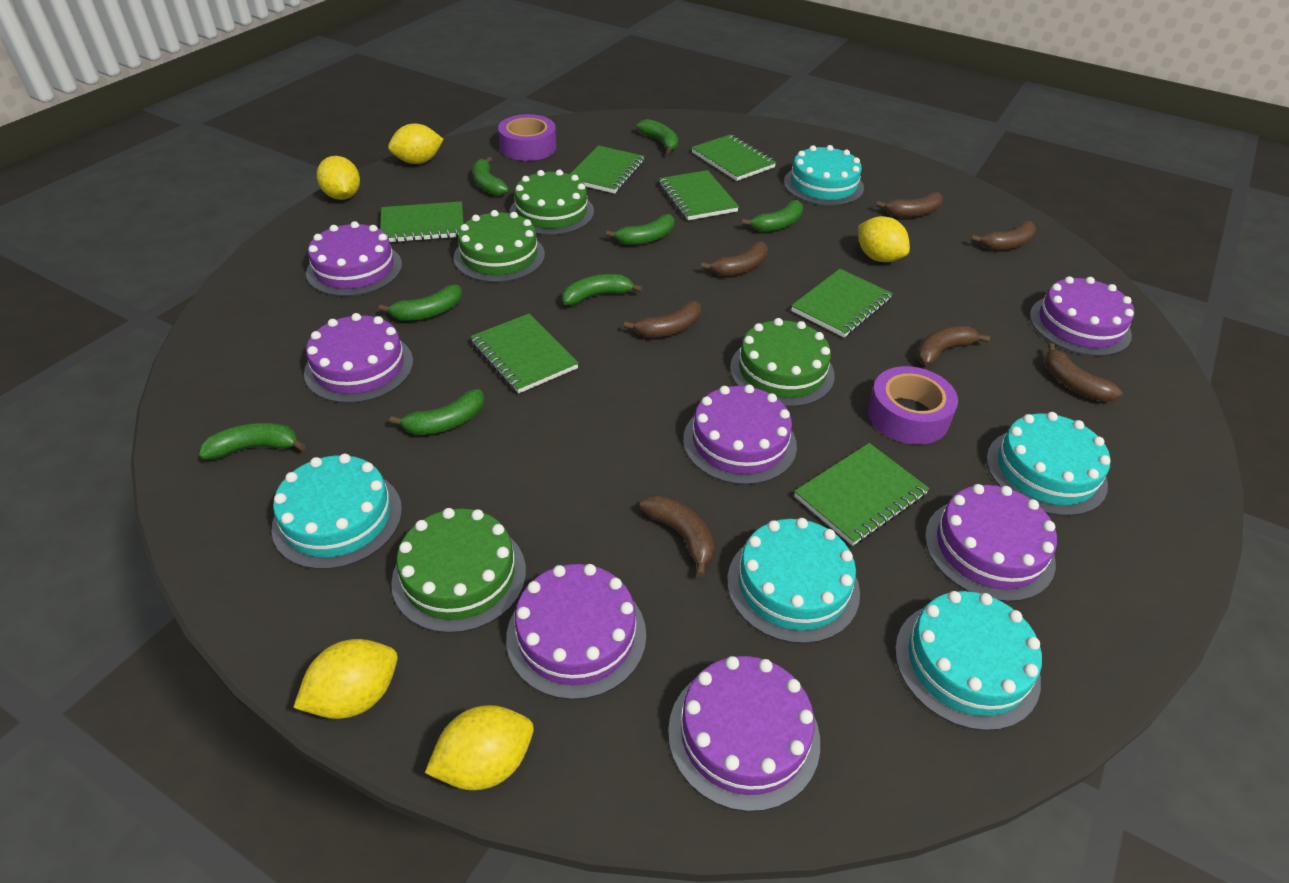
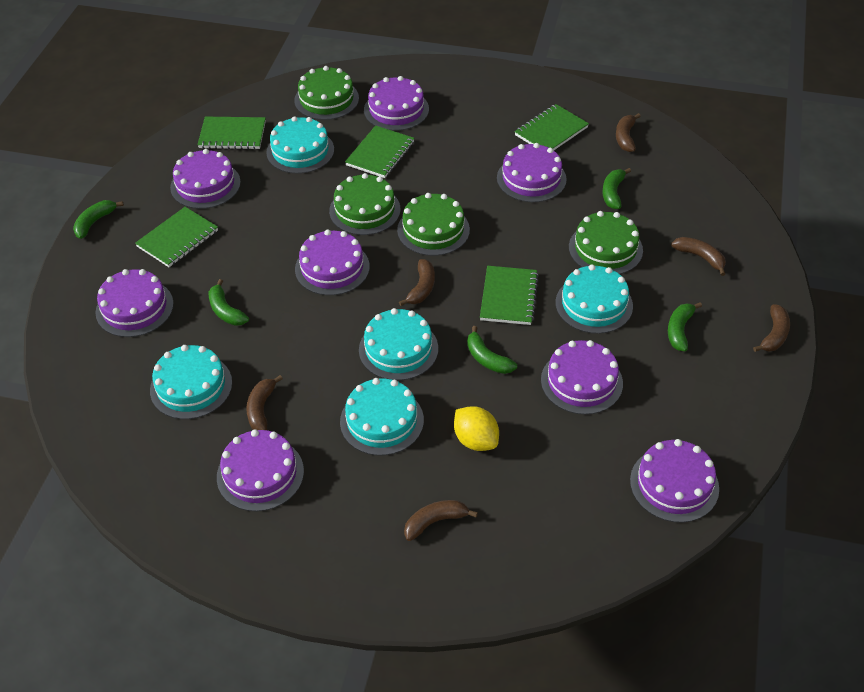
brown banana: [624,301,701,338] [639,495,714,577] [701,241,768,276] [876,192,943,217] [916,326,990,366] [971,221,1036,250] [1045,343,1123,402] = 7 -> [246,375,283,430] [399,259,435,306] [404,500,478,541] [616,113,641,152] [671,237,726,276] [753,304,790,352] = 6
green banana: [199,423,306,459] [379,285,462,321] [389,389,485,435] [473,157,509,196] [562,274,643,305] [606,214,675,245] [636,119,678,154] [742,200,803,232] = 8 -> [73,200,124,239] [209,279,249,326] [467,326,517,374] [603,168,631,209] [668,302,702,351] = 5
green notebook: [380,201,464,242] [471,313,579,393] [570,145,645,194] [659,170,739,220] [691,135,776,181] [791,269,893,338] [794,443,930,546] = 7 -> [135,207,218,267] [197,117,266,150] [345,125,414,178] [480,266,539,325] [515,104,589,150] = 5
purple cake: [304,313,413,403] [306,221,402,296] [506,564,646,700] [668,656,820,812] [683,385,797,485] [925,484,1057,602] [1030,276,1134,356] = 7 -> [95,269,174,337] [170,149,241,209] [217,429,304,512] [295,230,370,295] [364,76,429,131] [497,143,567,202] [541,340,623,415] [630,439,719,523] = 8
purple tape: [498,114,557,161] [868,366,958,444] = 2 -> none = 0
yellow lemon: [293,639,398,719] [317,156,360,200] [388,123,444,164] [425,705,534,790] [858,216,910,262] = 5 -> [454,406,499,451] = 1

